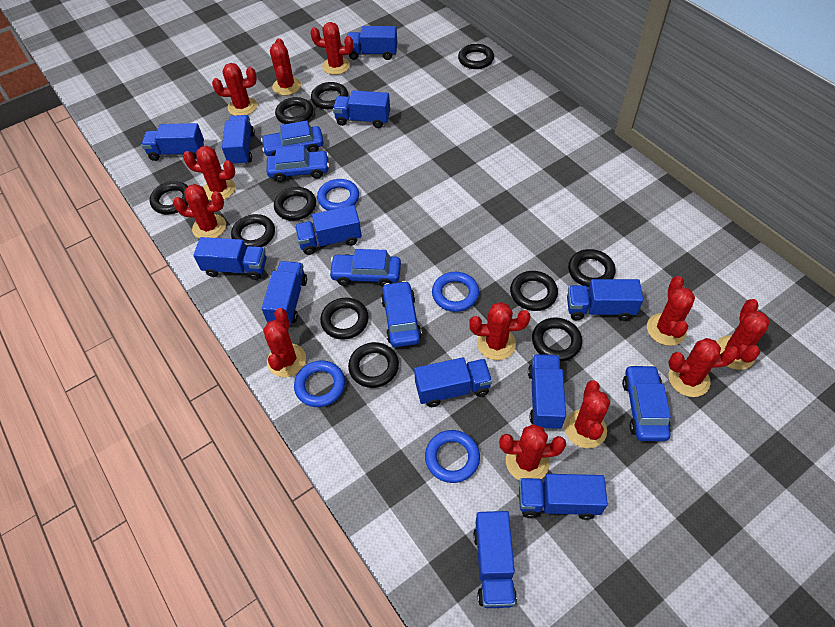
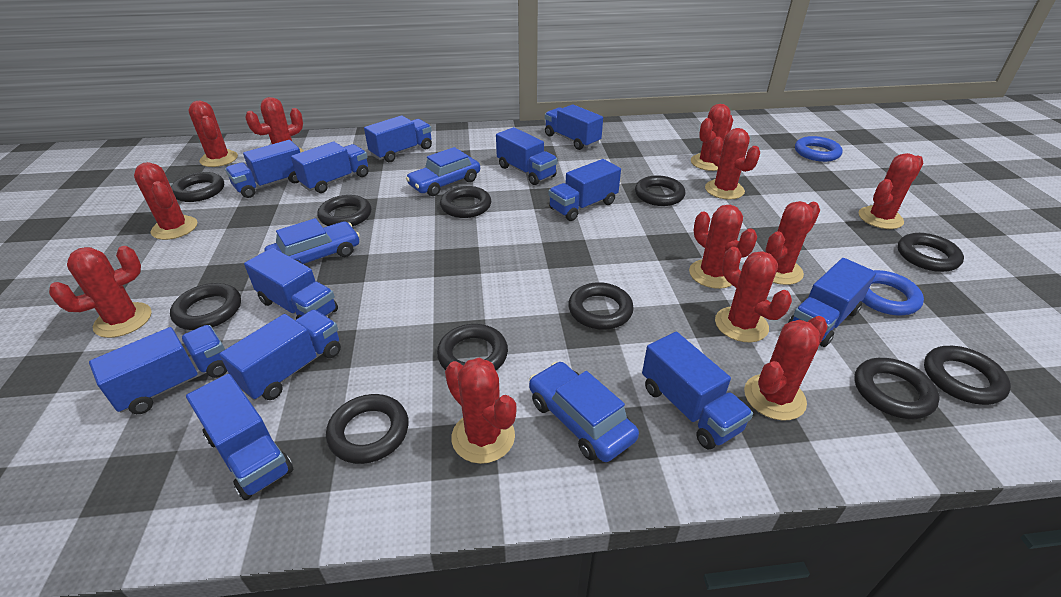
blue car: [261,121,324,156] [267,146,329,182] [329,249,401,287] [381,281,422,347] [622,365,671,441] = 5 -> [265,218,360,264] [406,147,480,196] [529,362,639,462] = 3
blue ring: [294,360,345,407] [317,179,359,210] [425,430,480,483] [432,272,479,312] = 4 -> [795,136,843,162] [862,270,924,315] = 2

